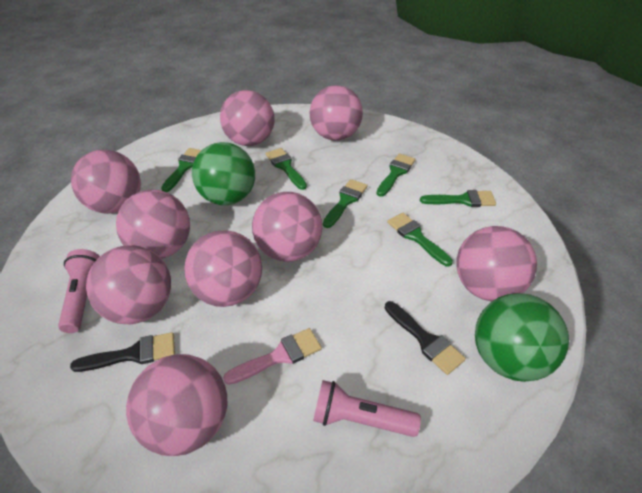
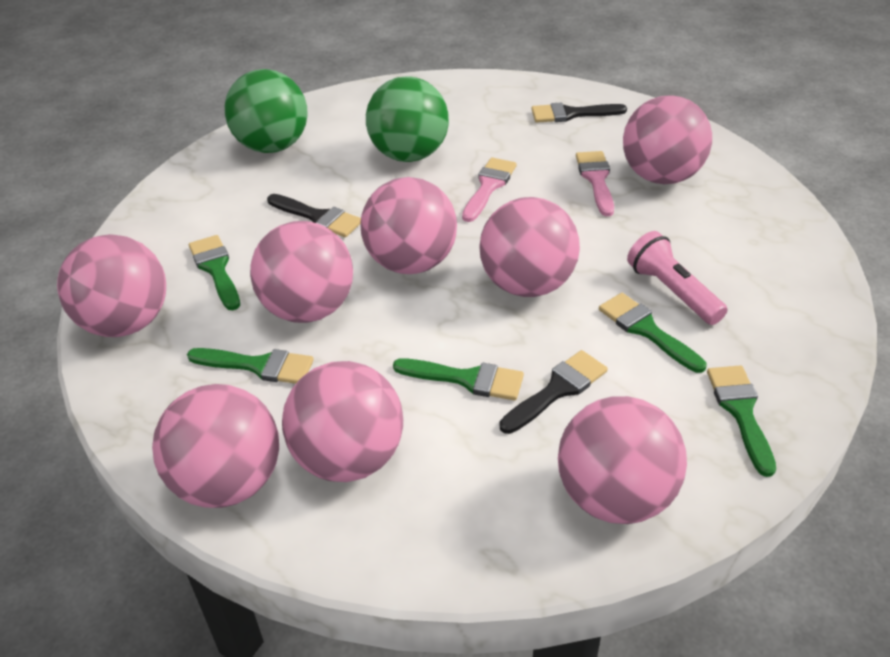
black brush: [70,332,175,372] [385,301,466,375] = 2 -> [267,194,361,237] [499,350,608,434] [531,103,627,123] = 3
green brush: [161,148,201,192] [266,148,307,190] [323,179,368,228] [377,154,415,197] [387,213,453,267] [420,190,496,207] = 6 -> [187,348,314,384] [189,235,240,310] [393,358,524,401] [599,293,707,373] [707,365,776,477] = 5
pink ball: [71,150,141,214] [86,245,171,324] [116,190,190,259] [126,354,227,456] [184,230,262,307] [220,90,275,146] [252,192,322,262] [309,85,363,141] [456,226,537,302] = 9 -> [57,234,166,337] [152,384,279,508] [250,221,353,323] [282,361,403,482] [360,177,457,274] [479,197,580,297] [558,396,687,524] [623,95,712,184] = 8
pink brush: [223,328,322,385] = 1 -> [462,157,517,222] [576,151,614,216] = 2
pink flashlight: [58,249,100,333] [313,380,421,437] = 2 -> [627,231,727,325] = 1

